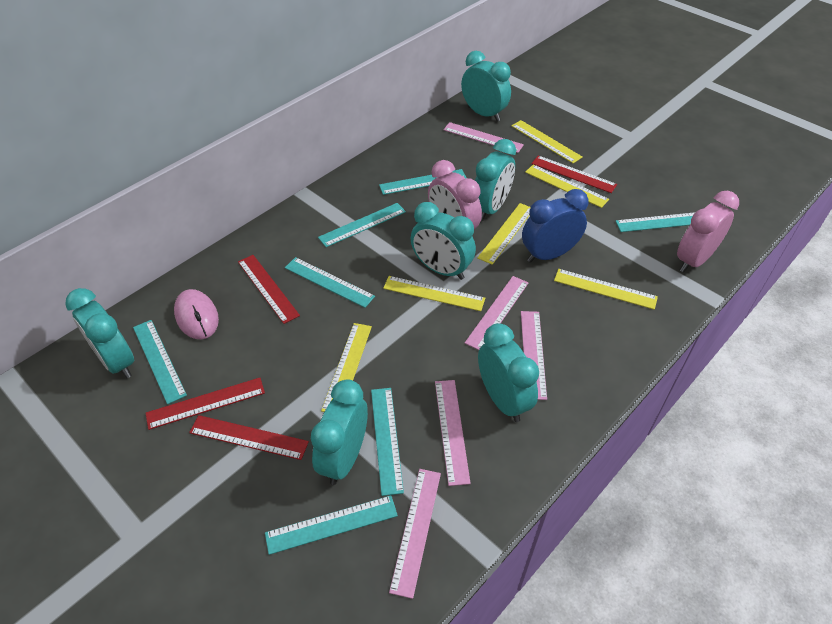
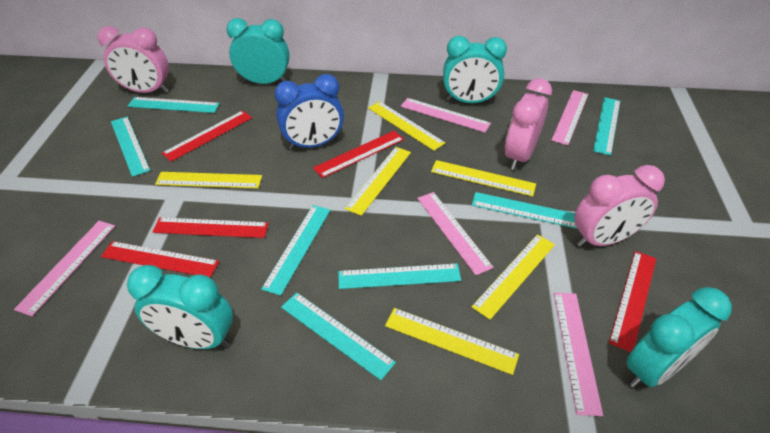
pink clock: [428,160,482,229] [677,191,739,273] = 2 -> [97,26,169,93] [505,78,552,170] [574,165,665,247] = 3
pink mouse: [174,289,219,339] = 1 -> none = 0
red ruler: [146,378,265,430] [189,415,309,460] [238,255,300,324] [532,155,617,193] = 4 -> [101,241,219,278] [153,217,269,238] [162,111,252,162] [313,131,404,178] [609,251,656,352] = 5
turquoise clock: [65,288,134,378] [311,379,368,485] [411,202,476,280] [461,51,511,122] [475,139,516,221] [478,323,539,422] = 6 -> [127,265,233,349] [226,18,290,84] [443,36,507,103] [626,287,732,388] = 4

